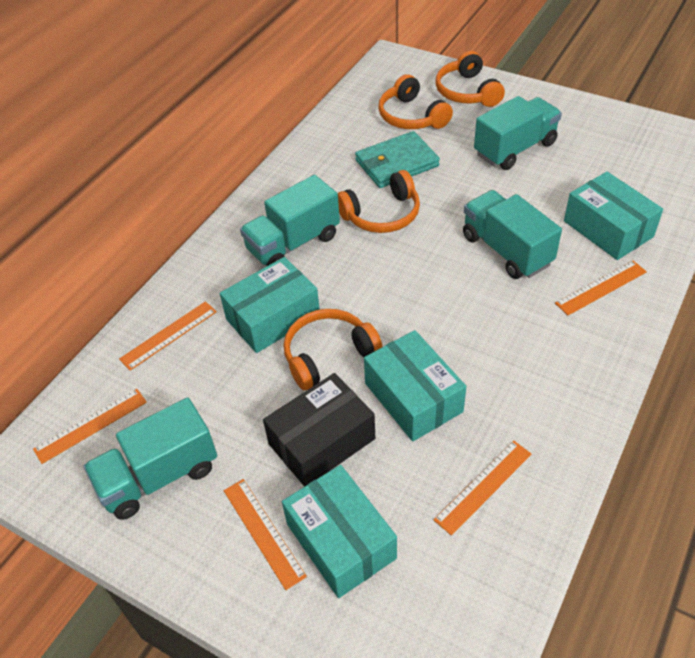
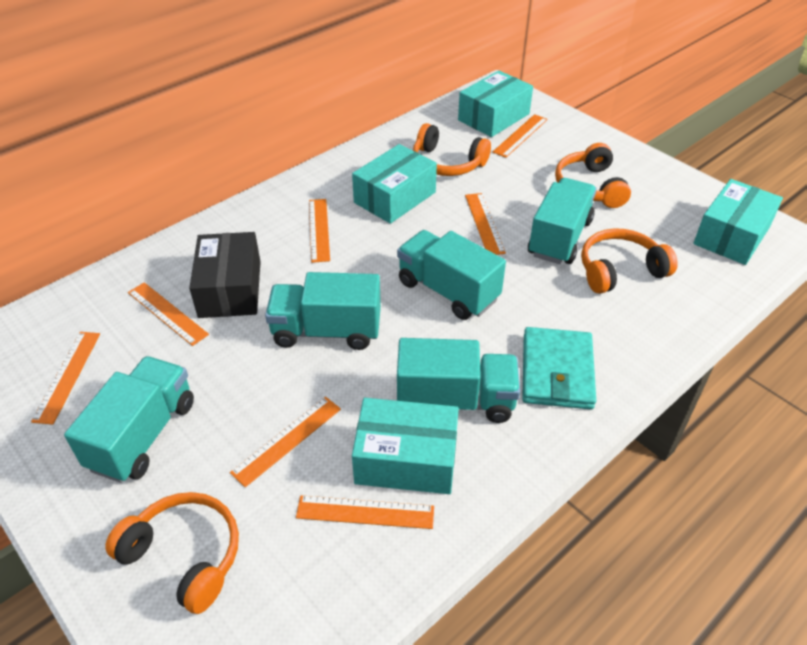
orange ruler: [33,389,147,464] [119,301,217,371] [224,479,307,590] [434,441,531,536] [555,261,647,315] = 5 -> [31,332,100,425] [128,282,209,346] [230,397,341,487] [296,495,434,529] [309,199,330,263] [465,193,506,255] [492,114,548,158] = 7
turquoise truck: [83,397,217,520] [240,175,340,266] [463,190,562,279] [474,96,562,170] = 4 -> [64,356,194,483] [265,272,381,350] [397,230,506,320] [397,338,520,423] [528,178,597,264] = 5

